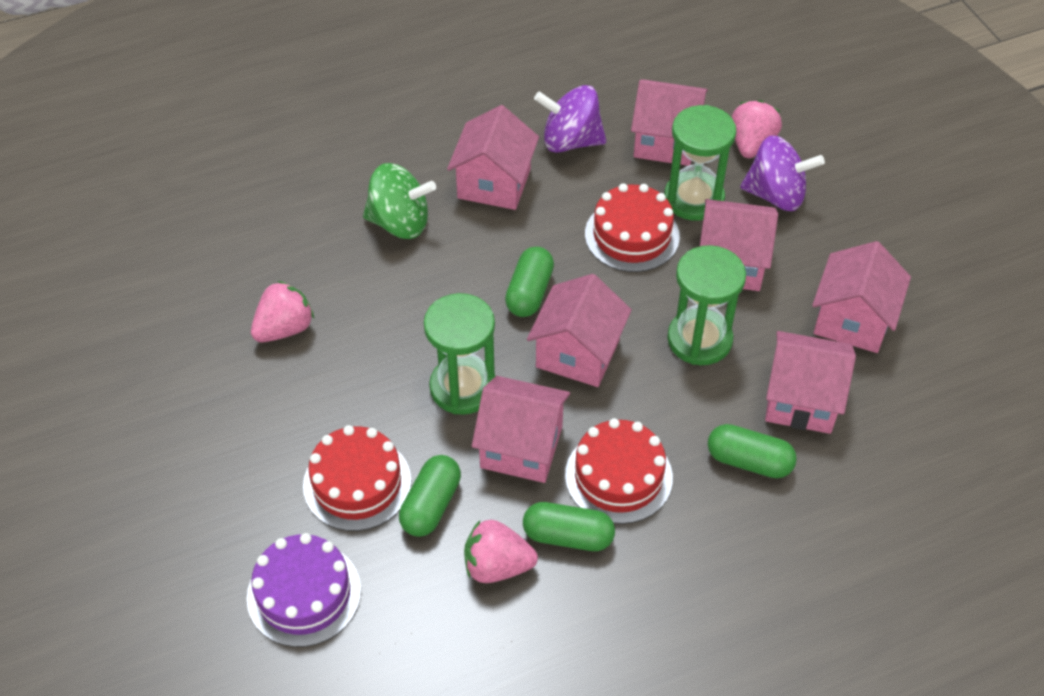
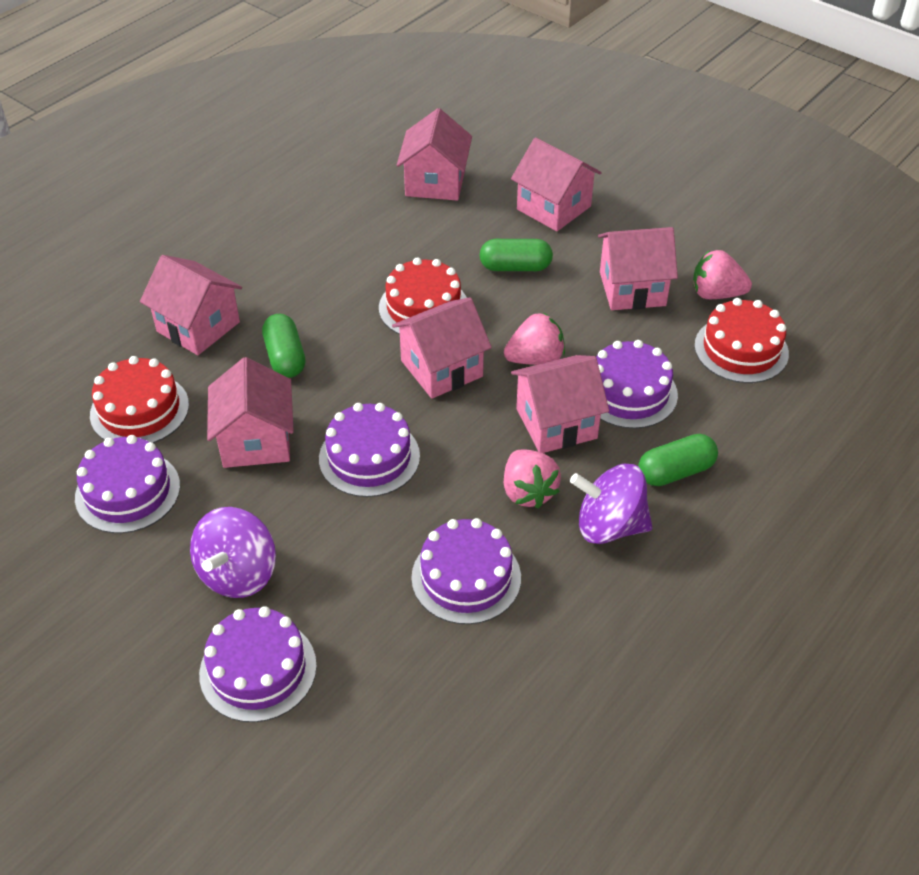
green capsule: [399,455,461,537] [505,247,554,317] [523,502,615,551] [708,424,797,478] = 4 -> [262,314,305,378] [480,239,553,271] [638,434,718,486] = 3
green hourglass: [424,293,495,415] [664,105,736,221] [667,245,746,365] = 3 -> none = 0
green spinning top: [363,163,436,239] = 1 -> none = 0
purple cake: [247,533,361,647] = 1 -> [75,435,180,533] [199,606,317,722] [319,403,420,497] [411,518,521,624] [596,340,678,429] = 5

